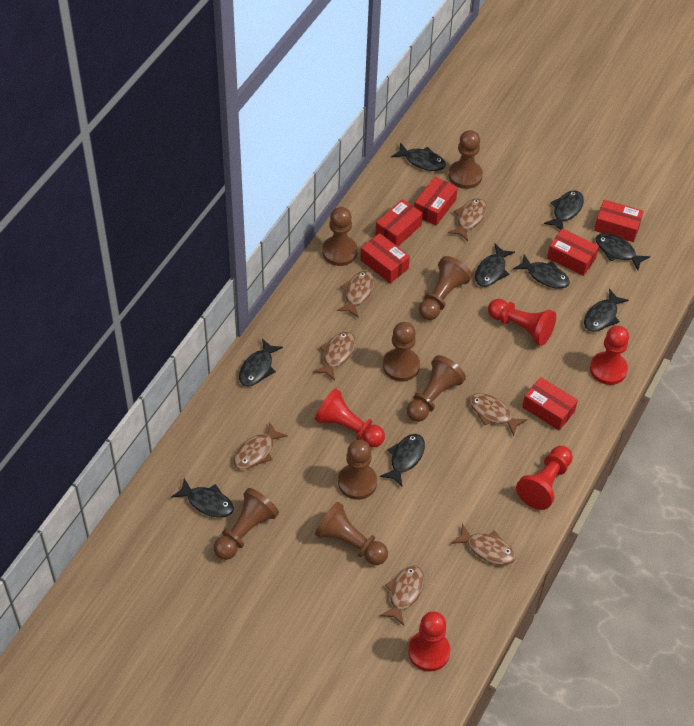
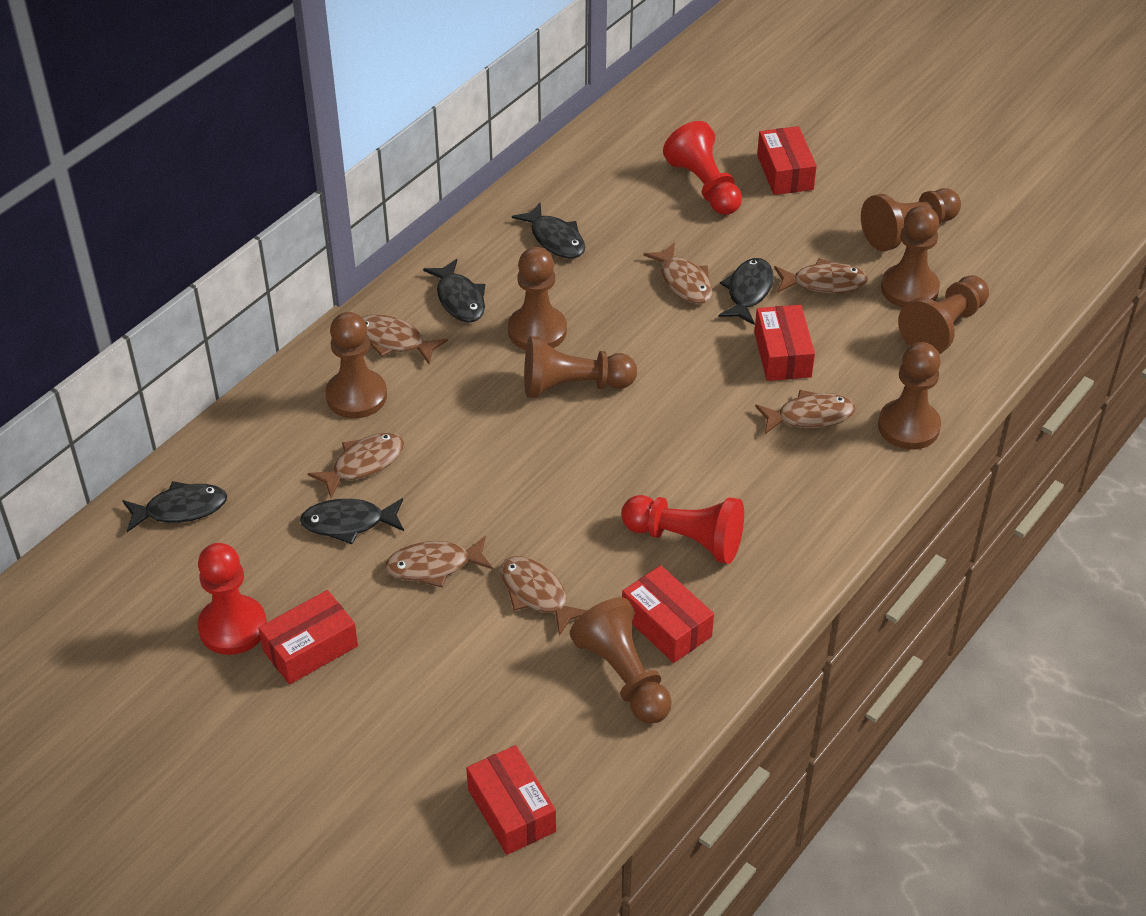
black fish: [171,478,234,518] [239,338,283,386] [380,434,425,487] [391,142,446,171] [475,244,515,287] [513,254,570,289] [544,190,584,230] [584,289,629,332] [595,233,650,270] = 9 -> [122,481,227,532] [300,498,404,544] [423,259,485,322] [512,202,585,259] [718,258,774,325] = 5
red box: [360,233,410,283] [375,199,423,247] [414,177,458,226] [522,377,578,430] [547,228,599,276] [594,200,644,242] = 6 -> [258,590,358,685] [466,745,556,855] [622,565,714,663] [754,305,815,381] [757,126,817,195] = 5
red pawn: [315,388,385,447] [408,611,451,672] [488,299,556,346] [516,446,573,510] [590,326,629,385] = 5 -> [198,543,267,655] [621,495,744,564] [663,121,742,215] = 3

